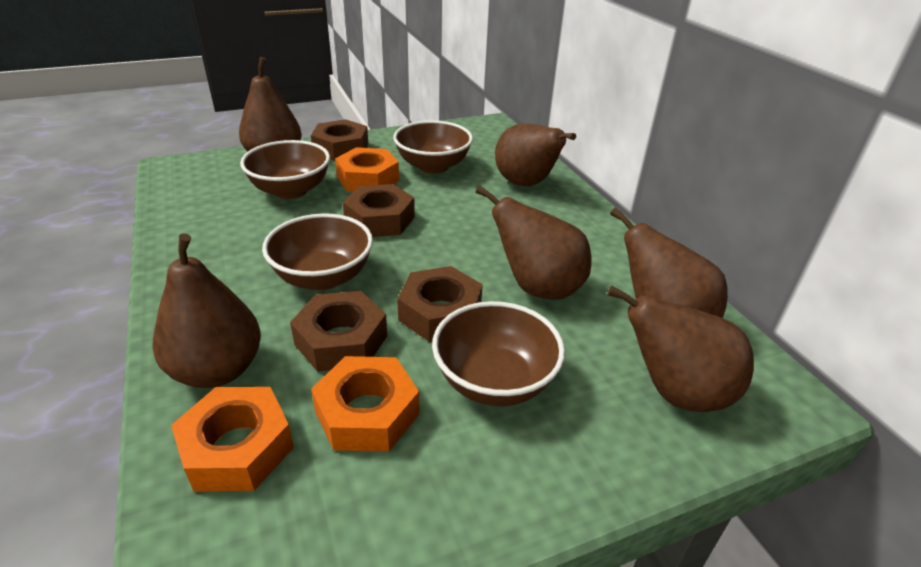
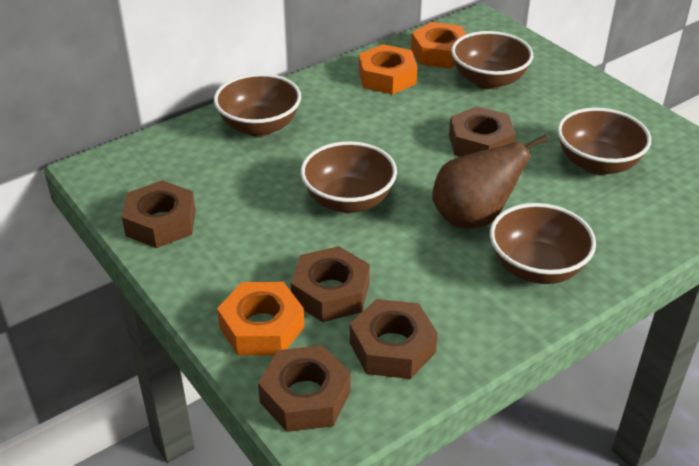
brown bowl: [240,140,330,199] [262,213,373,290] [393,120,473,174] [432,301,565,406] = 4 -> [214,73,301,137] [300,141,397,213] [451,31,533,89] [490,203,596,284] [557,107,651,175] = 5
brown nut: [290,291,387,372] [311,119,368,161] [343,184,415,237] [397,266,483,342] = 4 -> [122,180,196,248] [258,345,351,432] [291,246,370,322] [350,299,438,379] [449,106,516,157] = 5
brown pear: [152,233,261,388] [239,57,302,152] [476,185,591,300] [495,123,576,186] [607,285,754,412] [610,207,728,318] = 6 -> [432,135,548,229] = 1

